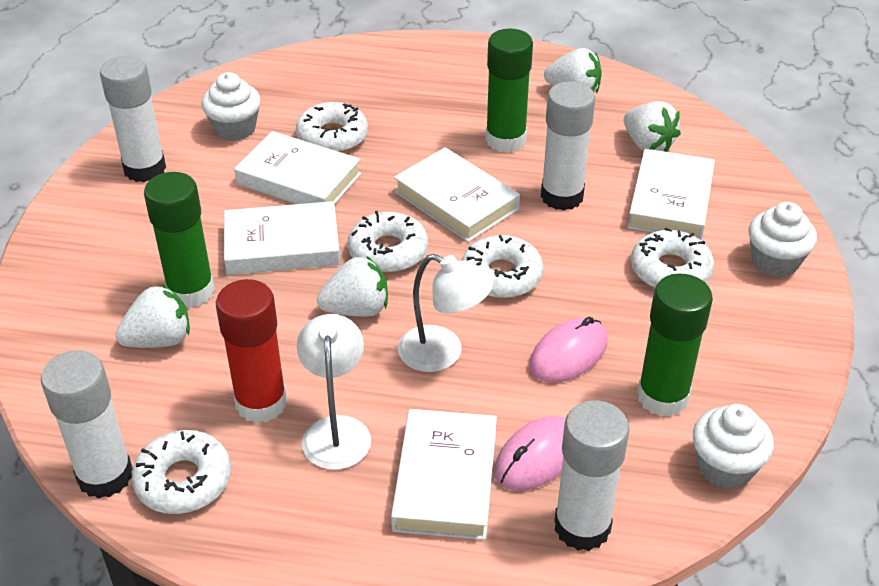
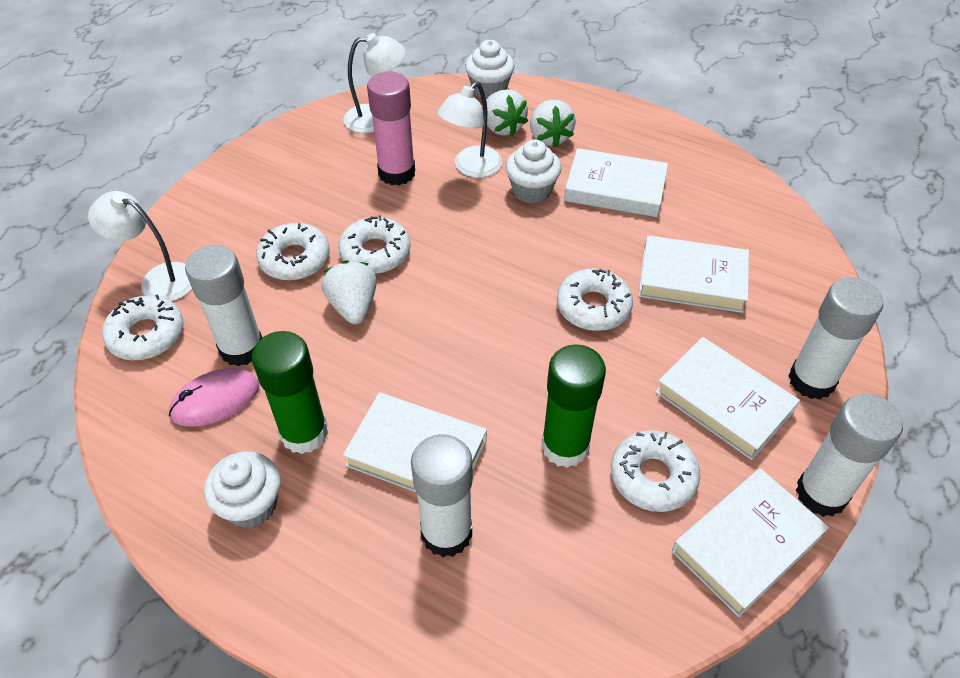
green glue stick: [144,172,215,308] [485,29,533,153] [637,273,713,417] = 3 -> [252,331,328,454] [541,344,606,468] = 2
pink glue stick: none = 0 -> [367,71,415,185] = 1
pink mouse: [494,416,566,491] [529,317,608,383] = 2 -> [169,368,260,427] = 1
red glue stick: [216,279,287,423] = 1 -> none = 0
white lamp: [297,314,371,470] [398,254,493,372] = 2 -> [88,191,192,301] [343,33,405,133] [437,82,502,178] = 3
white strawberry: [116,284,190,348] [317,256,388,317] [544,48,602,94] [624,101,681,152] = 4 -> [322,260,377,324] [486,89,528,136] [530,100,576,148] = 3

